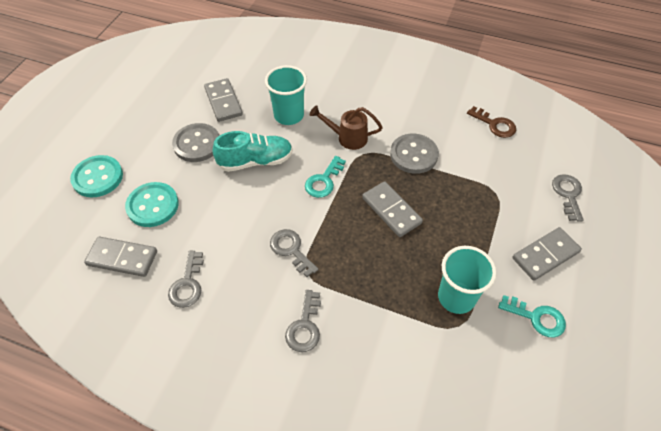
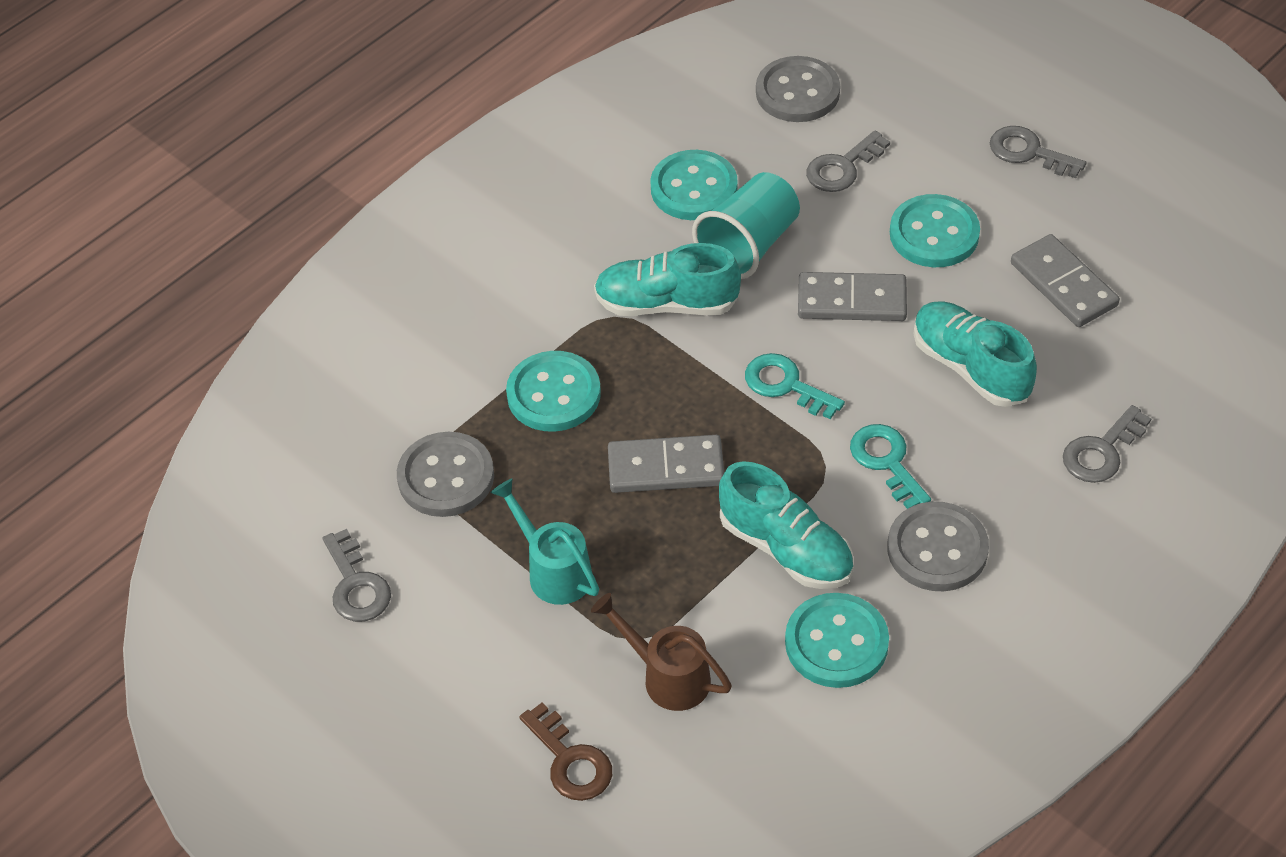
grey button: [172,123,219,162] [390,134,439,174] = 2 -> [397,432,494,517] [756,56,840,122] [887,501,989,591] = 3
grey domino: [84,236,157,277] [204,78,243,122] [362,181,423,237] [512,227,582,281] = 4 -> [608,435,724,493] [798,272,907,321] [1011,234,1120,327] = 3
turquoise button: [70,155,123,198] [125,182,179,227] = 2 -> [506,351,601,432] [650,150,738,220] [785,593,889,688] [890,194,980,267] = 4
turquoise cup: [265,65,307,125] [438,246,497,314] = 2 -> [692,172,800,279] = 1
turquoise shoe: [212,131,293,172] = 1 -> [594,243,741,316] [719,461,853,589] [914,301,1037,407] = 3
turquoise watering can: none = 0 -> [491,478,599,605] = 1

